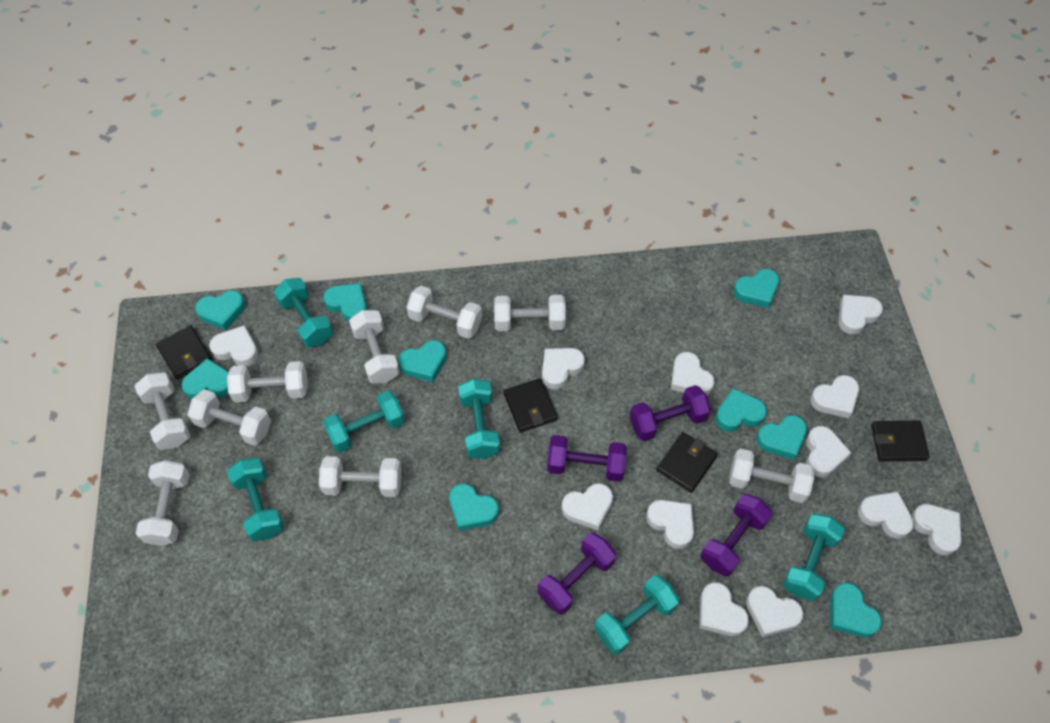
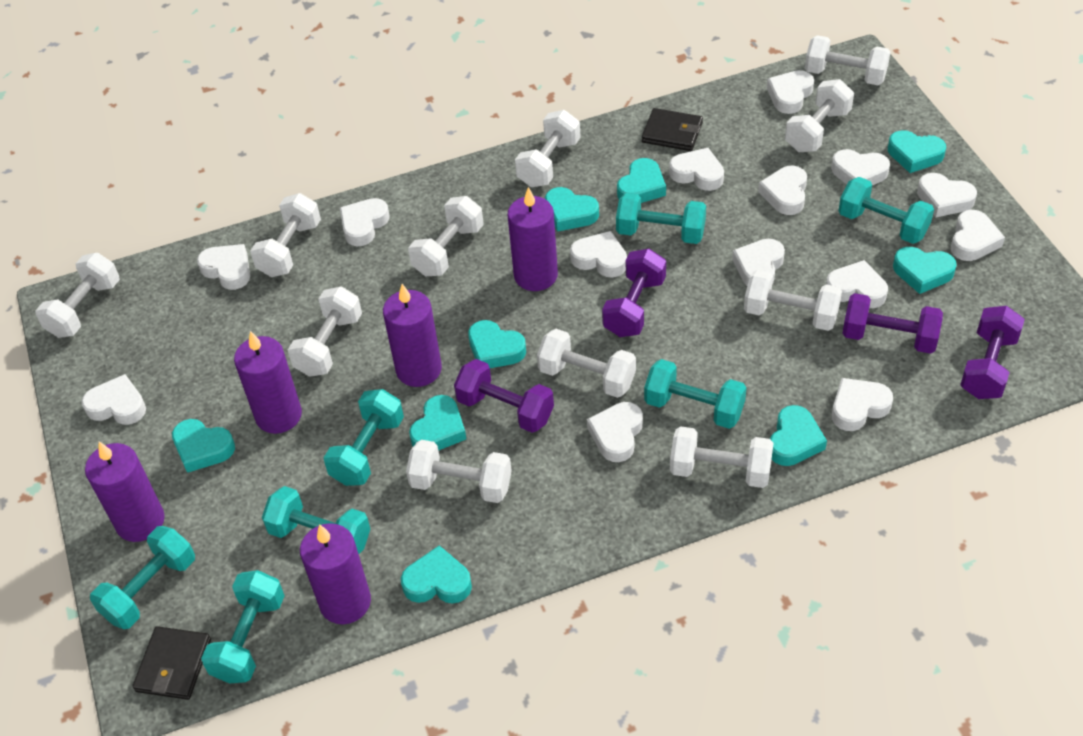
black wallet: [156,325,212,379] [504,378,558,432] [656,432,718,493] [871,421,930,462] = 4 -> [132,626,211,700] [642,108,703,151] = 2
purple candle: none = 0 -> [85,442,165,542] [234,331,302,434] [300,523,371,624] [383,284,442,387] [508,187,558,291] = 5
turquoise dumbbell: [227,458,284,542] [274,278,333,347] [323,390,405,453] [458,379,500,459] [594,575,679,655] [783,513,845,601] = 6 -> [90,526,195,629] [201,570,285,684] [262,486,370,554] [324,389,404,486] [616,193,706,244] [644,359,746,429] [838,177,934,244] = 7
white dumbbell: [135,373,191,450] [136,460,190,546] [188,389,271,446] [227,361,308,403] [319,456,401,497] [349,310,400,384] [406,286,482,339] [494,295,566,331] [729,449,814,503] = 9 -> [35,253,120,338] [250,193,321,277] [288,286,362,377] [406,440,512,503] [408,196,484,276] [515,110,581,187] [537,329,636,398] [670,426,774,488] [744,270,842,331] [785,79,854,152] [805,35,891,85] = 11
white heart: [209,325,259,367] [542,348,585,390] [561,483,613,531] [646,500,694,549] [671,352,714,396] [699,582,749,636] [746,586,804,637] [806,426,852,477] [810,375,859,418] [838,295,883,334] [858,491,914,539] [911,504,962,556] = 12 -> [82,374,146,425] [197,244,250,290] [340,198,390,246] [570,231,627,277] [587,402,643,462] [669,148,724,191] [732,239,785,286] [758,166,807,215] [767,70,814,114] [826,260,888,308] [831,149,890,186] [832,378,893,431] [917,173,977,217] [951,210,1005,261] = 14

